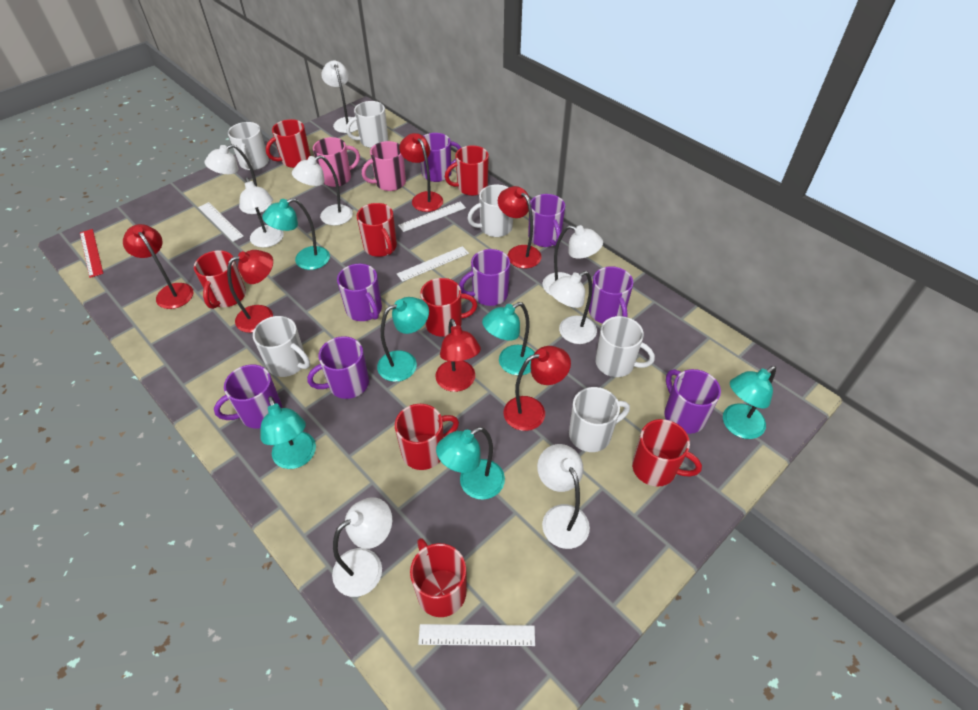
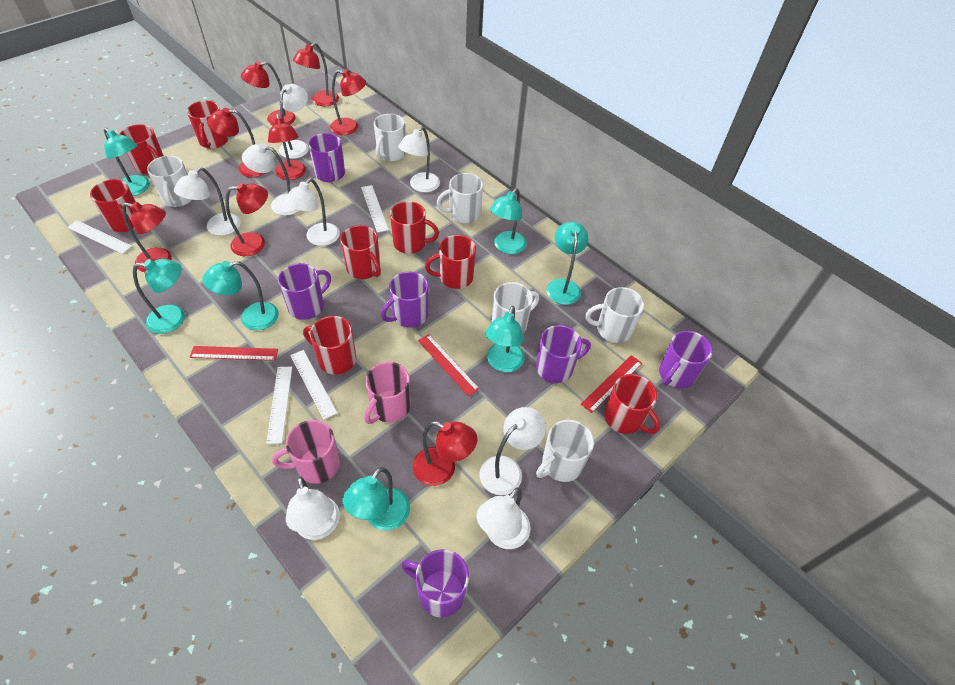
purple mug: [214,365,282,429] [307,336,369,399] [337,264,382,321] [421,133,461,182] [459,249,510,306] [528,194,565,247] [589,266,634,324] [664,369,721,434] = 8 -> [278,263,331,320] [308,133,345,182] [381,271,429,328] [401,549,469,618] [536,325,591,383] [659,331,712,388] = 6
red lamp: [123,224,193,309] [227,250,273,333] [399,133,443,212] [435,319,481,392] [498,186,542,268] [504,346,571,431] = 6 -> [122,202,172,272] [207,108,265,177] [225,183,268,256] [241,61,296,125] [268,114,306,180] [293,43,339,106] [330,69,366,135] [413,421,478,486] = 8
red ruler: [80,229,103,278] = 1 -> [190,346,278,361] [418,334,479,396] [581,355,642,413] = 3
turquoise lamp: [260,396,316,469] [262,198,330,270] [377,297,429,382] [436,427,505,500] [482,302,535,375] [723,366,776,439] = 6 -> [104,128,150,196] [133,259,185,334] [202,261,279,330] [342,467,410,531] [485,306,525,372] [490,188,527,254] [547,222,589,305] = 7

